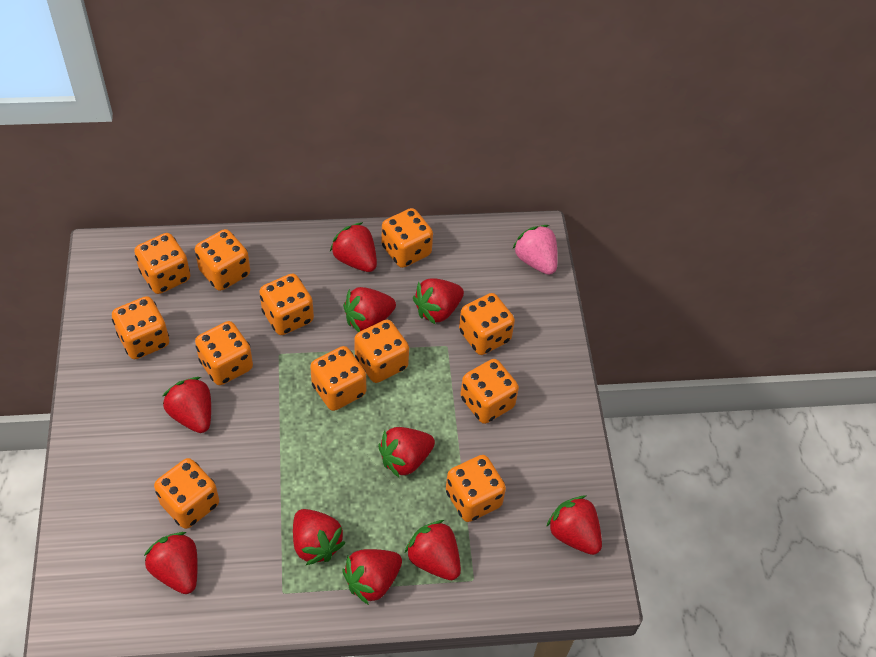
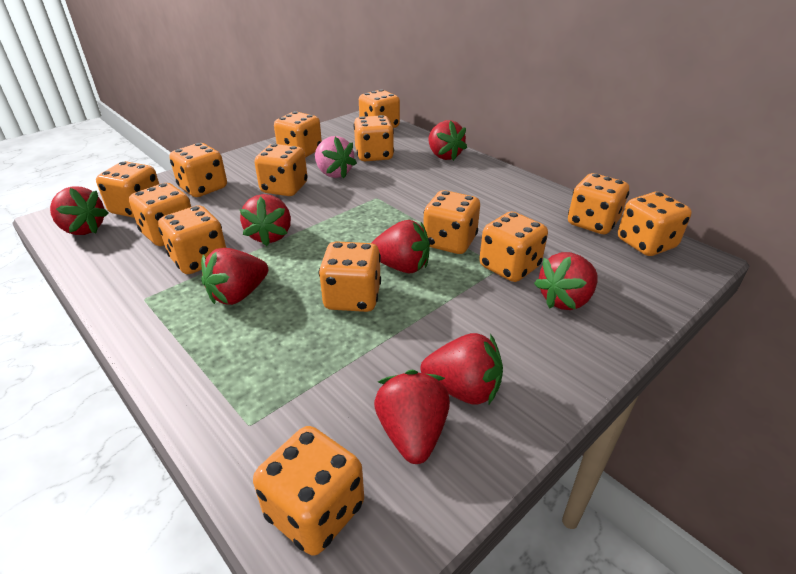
orange dice: [112,296,169,359] [134,233,190,294] [154,458,219,529] [195,229,250,291] [195,321,253,385] [259,273,314,335] [310,346,366,411] [354,320,409,383] [382,208,433,268] [446,455,506,522] [459,293,515,355] [460,359,519,424] = 12 -> [96,161,159,218] [129,183,191,246] [158,205,226,274] [169,143,227,197] [253,426,364,556] [254,144,308,196] [274,111,322,158] [319,241,381,312] [353,115,394,161] [359,89,400,128] [423,190,480,254] [479,211,548,282] [568,173,629,234] [618,192,692,256] = 14
red strawberry: [144,532,198,594] [162,377,211,433] [293,509,346,565] [330,222,377,272] [342,549,402,605] [343,287,396,332] [378,427,435,478] [405,520,461,580] [413,278,464,324] [546,496,602,555] = 10 -> [50,186,109,235] [201,248,268,305] [240,194,291,246] [371,220,430,273] [374,370,450,464] [421,333,503,405] [429,120,467,161] [534,252,598,310] = 8

